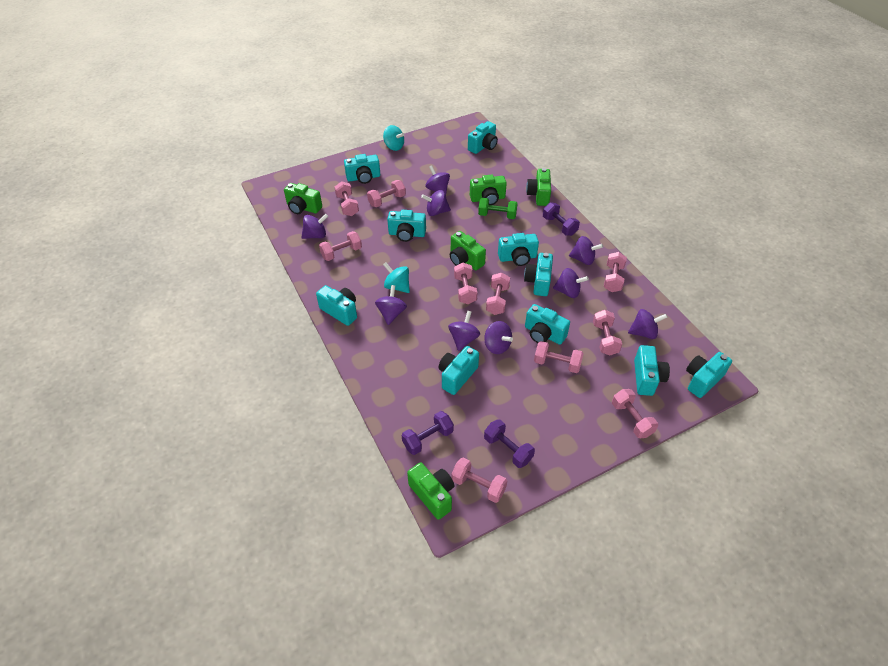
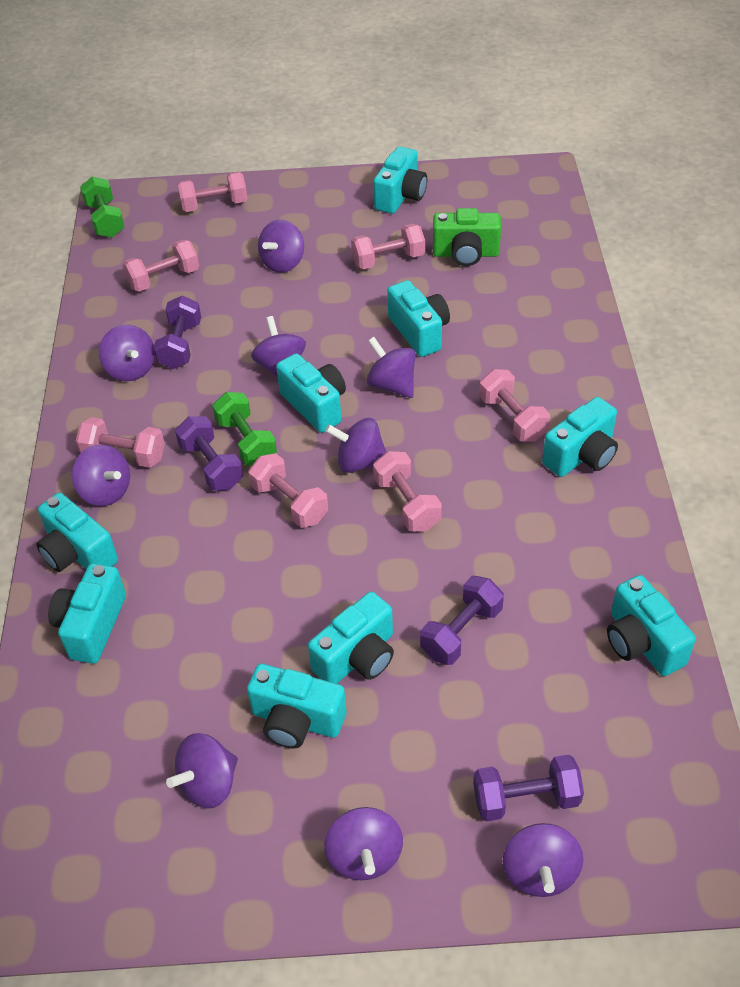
green camera: [284,183,322,214] [407,462,454,520] [450,231,486,270] [470,175,507,205] [526,168,551,206] = 5 -> [433,208,501,266] = 1
green dumbbell: [478,198,518,219] = 1 -> [80,176,124,238] [212,392,277,466] = 2
pink dumbbell: [319,231,362,261] [335,181,359,216] [367,180,406,207] [451,458,507,503] [454,262,477,304] [486,273,510,315] [534,341,584,373] [593,310,622,355] [604,252,627,292] [612,389,658,438] = 10 -> [76,417,165,468] [123,240,199,292] [177,172,247,212] [248,453,328,528] [351,224,425,269] [373,451,442,531] [479,369,550,441] = 7
purple dumbbell: [402,411,454,455] [484,419,535,468] [543,202,580,236] = 3 -> [154,296,201,369] [175,416,243,491] [420,576,504,665] [473,755,584,821] = 4
turquoise camera: [316,285,357,326] [344,154,380,184] [387,210,426,242] [438,346,479,395] [468,121,498,154] [498,233,539,266] [524,253,553,296] [525,304,570,345] [634,345,670,396] [686,352,732,398] = 10 -> [36,493,118,572] [48,563,126,664] [247,664,347,749] [276,353,346,433] [308,592,394,684] [373,146,427,214] [387,280,450,357] [542,397,618,477] [607,575,696,676] = 9
turquoise spinning top: [383,125,404,151] [383,262,410,293] = 2 -> none = 0

